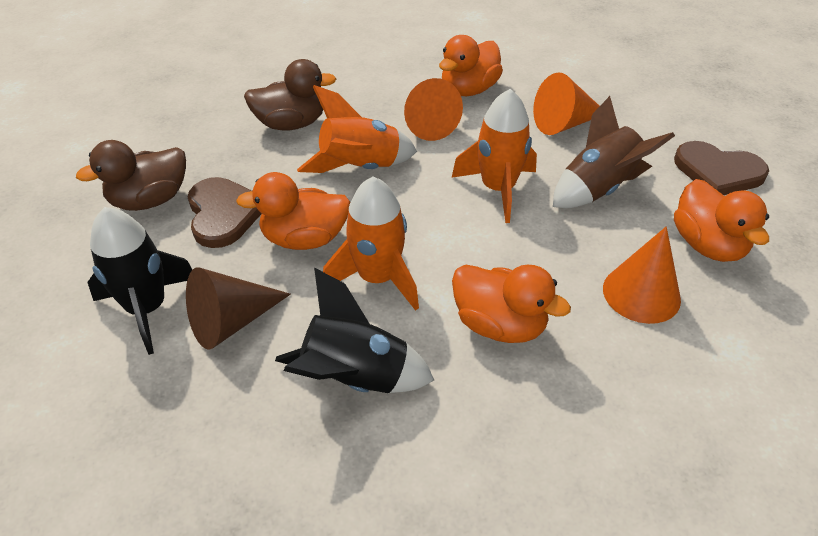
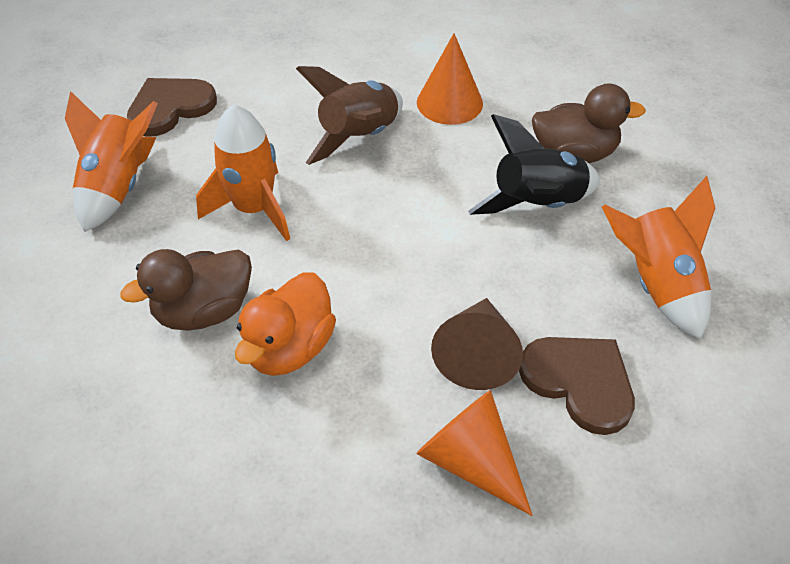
black rocket: [87,207,192,355] [275,268,434,393] = 2 -> [468,114,600,215] = 1
orange cone: [404,78,463,141] [533,73,600,135] [603,227,681,324] = 3 -> [416,390,533,516] [417,33,483,125] = 2
orange duck: [236,172,350,250] [439,35,503,96] [452,265,571,343] [674,179,769,262] = 4 -> [235,272,336,376] = 1

